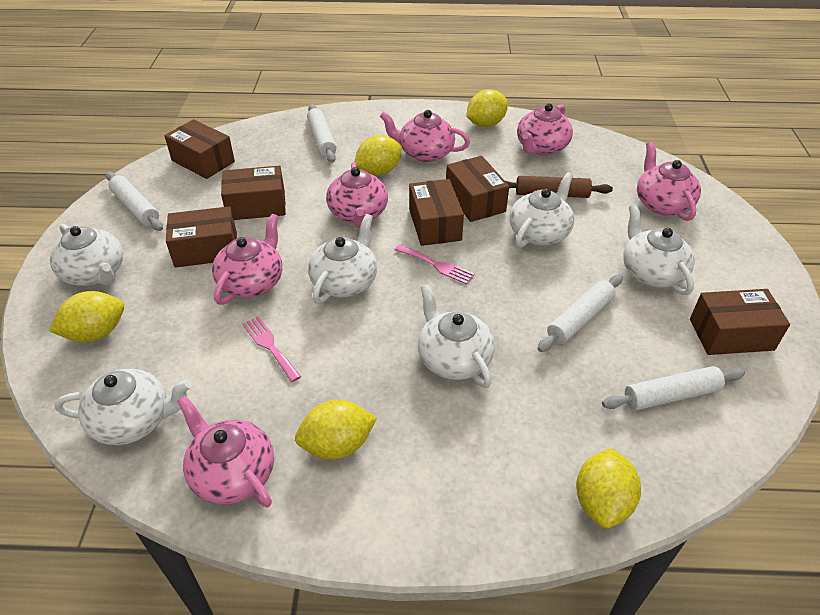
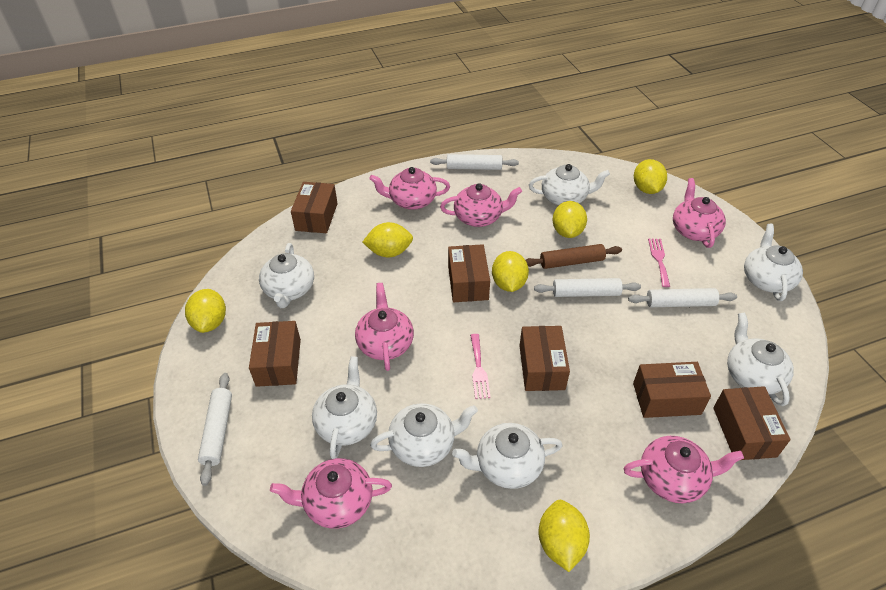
white teapot: [50,224,123,286] [55,369,192,445] [308,214,377,304] [418,284,495,388] [509,172,574,248] [623,204,695,295] = 6 -> [259,243,314,308] [312,356,377,459] [370,403,478,467] [452,423,563,489] [529,164,610,206] [727,313,794,406] [744,224,803,301] = 7
yellow lemon: [49,291,124,342] [295,400,377,459] [354,135,402,176] [466,90,508,127] [576,448,641,528] = 5 -> [185,289,226,333] [362,222,413,257] [492,251,529,292] [538,500,590,572] [552,201,587,238] [634,159,667,194] = 6

